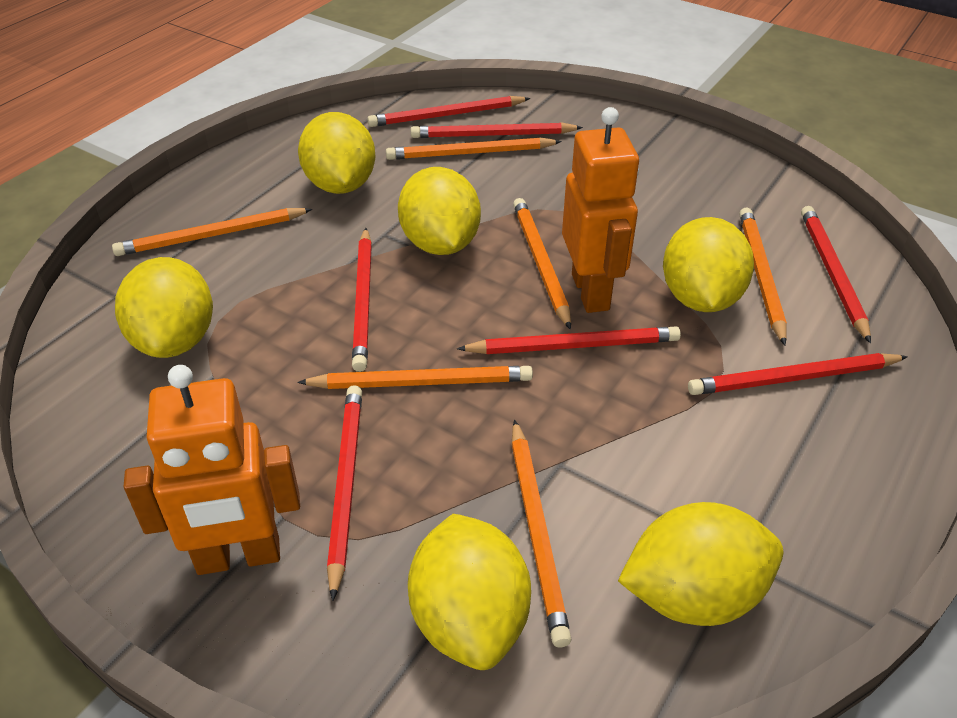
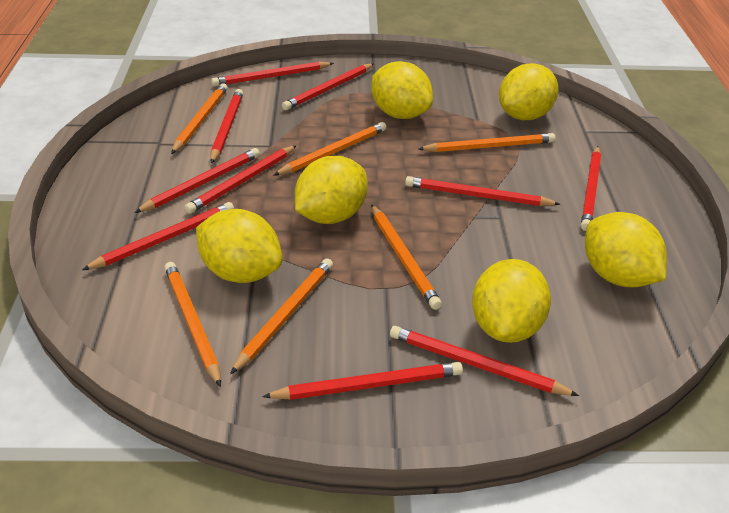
orange robot: [124,365,300,575] [562,107,639,313] = 2 -> none = 0
red pencil: [327,385,362,601] [352,228,372,372] [367,96,530,127] [411,122,583,138] [457,326,681,354] [688,353,908,395] [801,206,871,343] = 7 -> [82,202,234,270] [134,148,260,213] [184,146,296,214] [210,89,243,164] [211,62,334,87] [262,362,463,400] [282,64,374,110] [390,326,579,396] [405,176,561,206] [581,146,601,231] = 10

